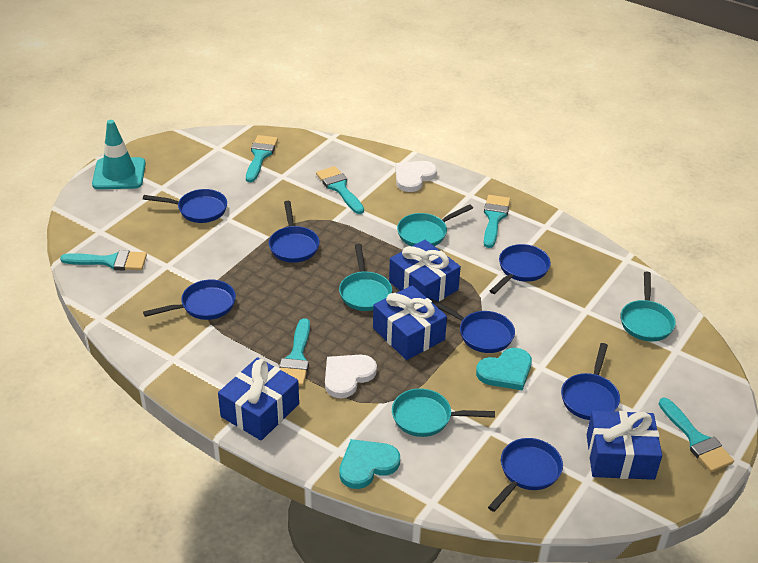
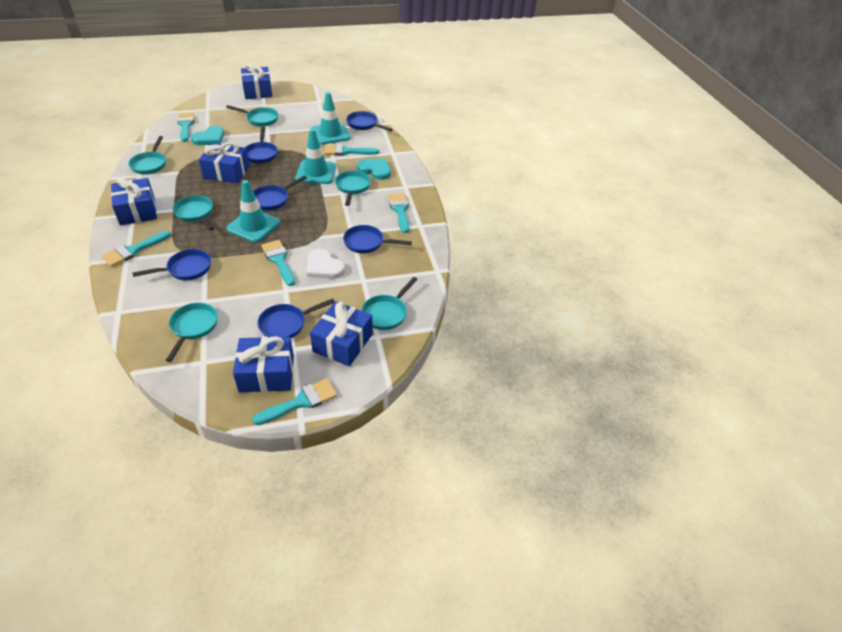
blue gift: [218,357,299,441] [373,285,447,360] [389,240,461,302] [587,411,662,480] = 4 -> [111,177,157,225] [199,142,250,183] [233,336,294,392] [241,63,273,99] [310,301,373,366] = 5
blue pan: [143,189,227,223] [143,280,236,320] [269,201,320,263] [430,299,515,353] [488,438,563,512] [490,244,551,294] [561,343,620,420] = 7 -> [132,249,211,280] [245,127,278,164] [253,175,307,210] [257,298,335,338] [343,225,412,253] [346,111,393,131] = 6
turquoise pan: [339,244,392,311] [392,388,495,437] [397,204,473,246] [621,272,676,342] = 4 -> [128,136,166,174] [165,302,218,362] [173,195,214,231] [226,105,278,126] [335,171,371,206] [361,277,418,330] = 6
turquoise traffic cone: [92,120,146,189] = 1 -> [226,180,280,242] [295,129,336,184] [311,92,351,145] = 3
white heart: [325,355,377,398] [395,161,437,192] = 2 -> [307,249,345,279] = 1

